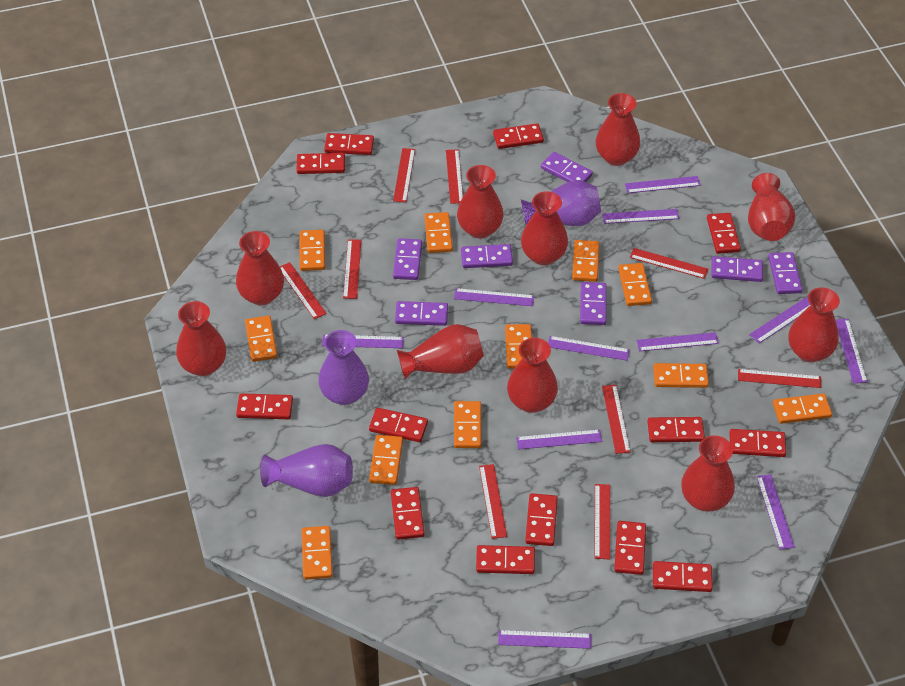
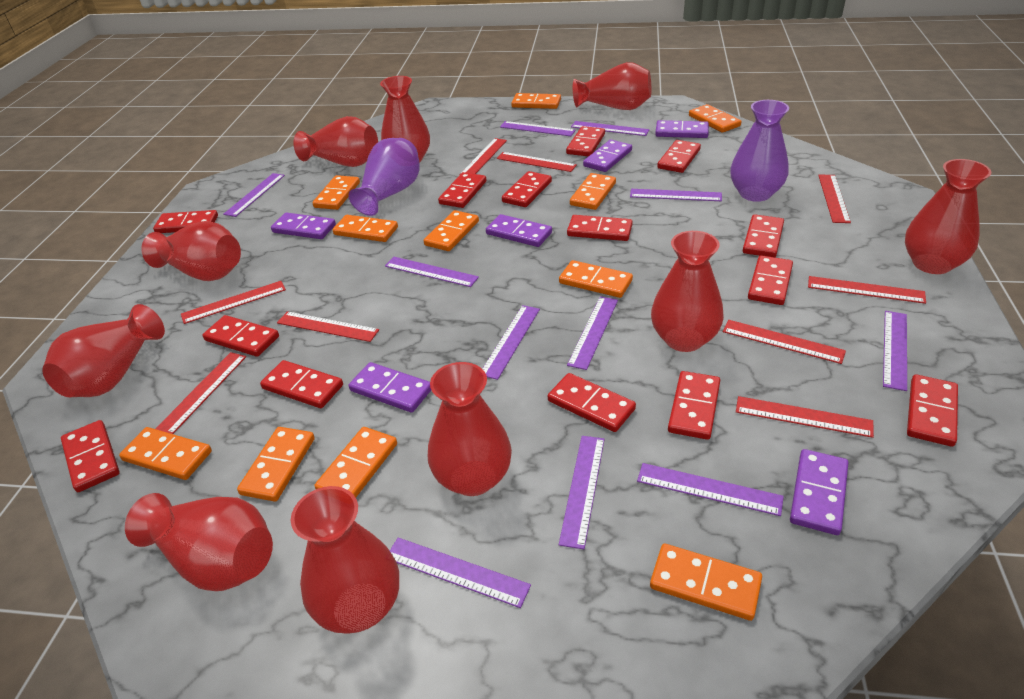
purple domino: [393,238,422,280] [395,301,448,326] [461,244,513,268] [541,152,593,182] [580,282,607,325] [711,256,763,282] [768,252,803,294] = 7 -> [271,213,336,239] [349,362,431,413] [486,214,552,247] [583,140,632,172] [655,120,709,138] [790,449,848,535] = 6
purple vase: [260,444,353,497] [318,330,369,405] [521,180,601,226] = 3 -> [348,138,420,216] [730,100,789,202] = 2
red domino: [236,393,293,419] [297,153,345,174] [324,133,374,155] [369,408,428,442] [391,487,424,540] [476,545,535,574] [493,124,544,149] [525,493,558,546] [614,521,646,575] [647,417,705,442] [653,561,713,592] [707,213,741,254] [730,429,786,457] = 13 -> [61,420,120,492] [153,210,218,233] [203,315,279,357] [260,360,343,408] [438,172,486,208] [502,171,552,207] [548,373,636,432] [566,126,605,157] [567,215,632,241] [657,140,701,173] [668,371,720,440] [743,214,784,257] [748,255,793,305] [907,374,958,447] = 14

